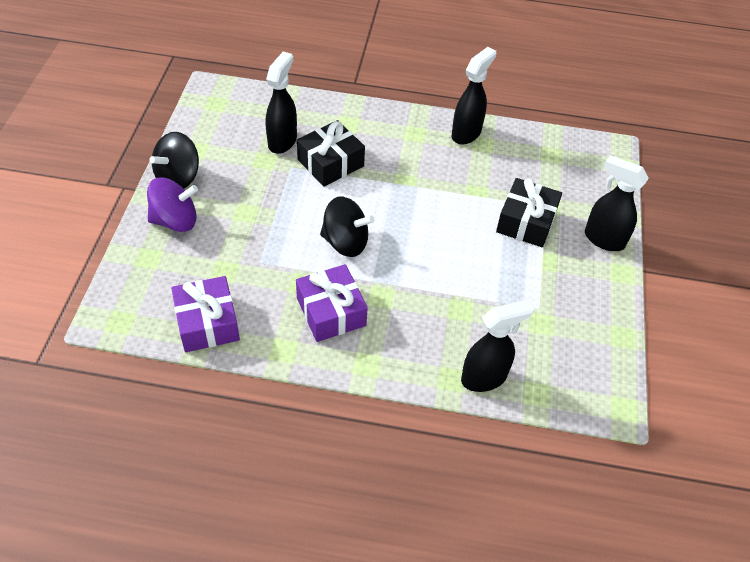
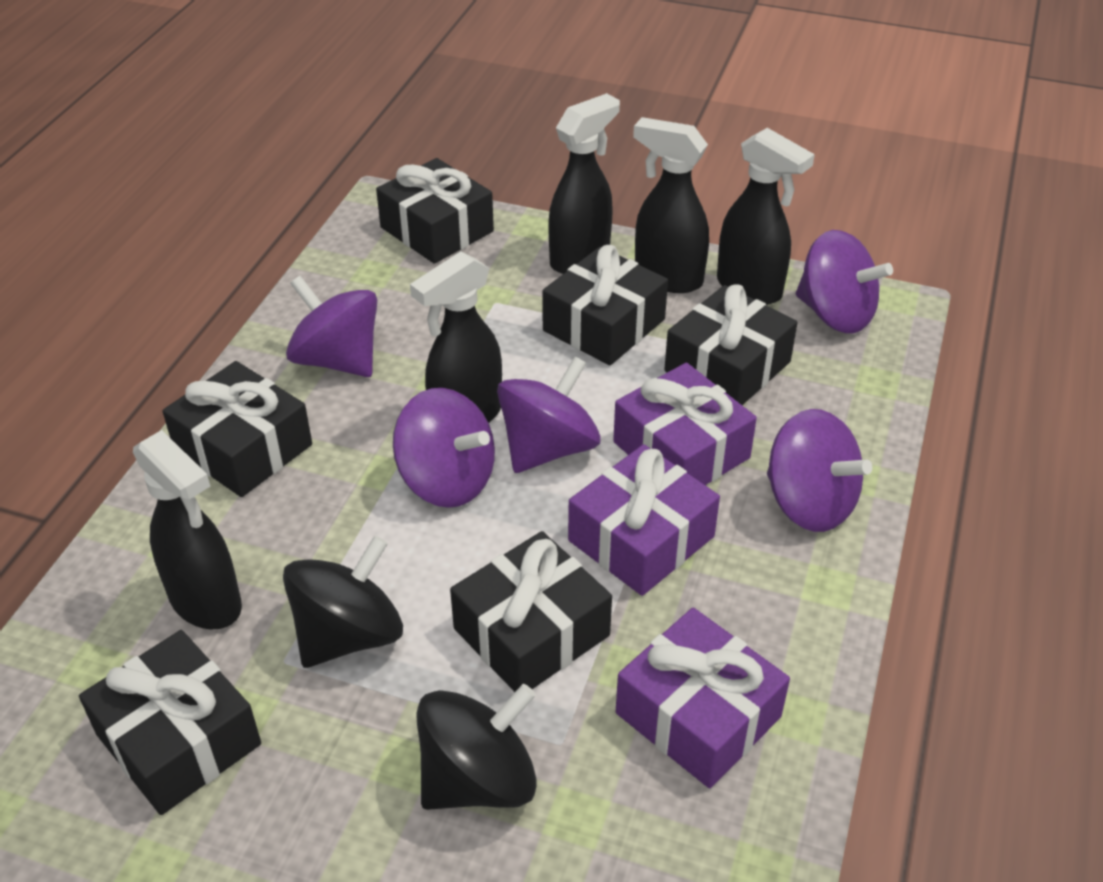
black gift: [297,120,365,187] [496,178,562,247] = 2 -> [79,630,261,815] [162,361,312,497] [376,158,494,264] [450,531,612,692] [542,245,668,365] [664,284,798,405] = 6
black spray bottle: [266,51,297,154] [452,47,496,145] [461,300,534,392] [585,155,649,251] = 4 -> [133,430,242,629] [410,251,502,423] [549,93,620,274] [633,117,709,293] [717,128,815,305] = 5
purple gift: [171,276,240,352] [296,264,368,342] = 2 -> [568,444,720,596] [613,362,757,485] [616,608,790,788] = 3
purple spinning top: [147,178,198,232] = 1 -> [286,276,377,377] [393,388,495,508] [497,357,601,473] [767,409,872,532] [796,230,893,333] = 5

